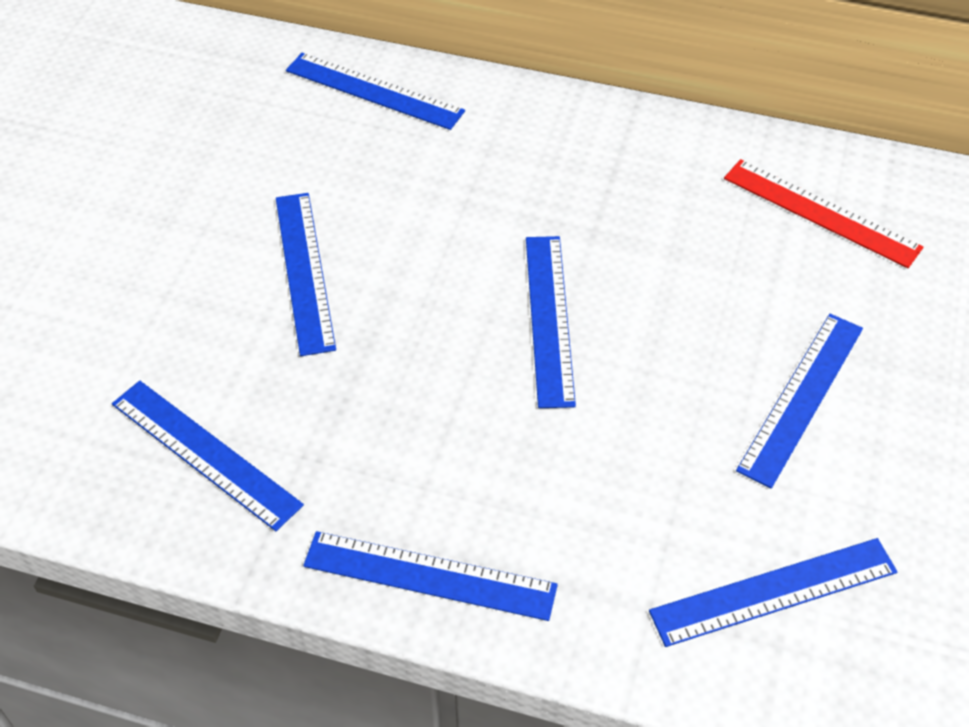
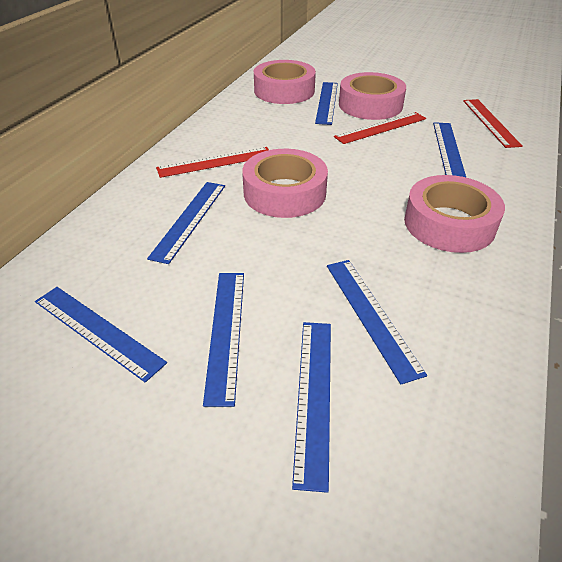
pink tape: none = 0 -> [242,149,328,218] [254,60,316,104] [339,72,406,120] [404,175,505,253] = 4
red ruler: [724,159,923,268] = 1 -> [156,147,269,178] [334,112,426,144] [463,99,522,148] = 3

